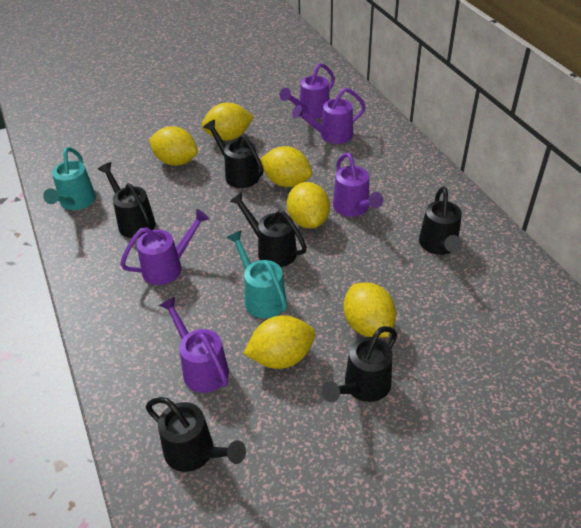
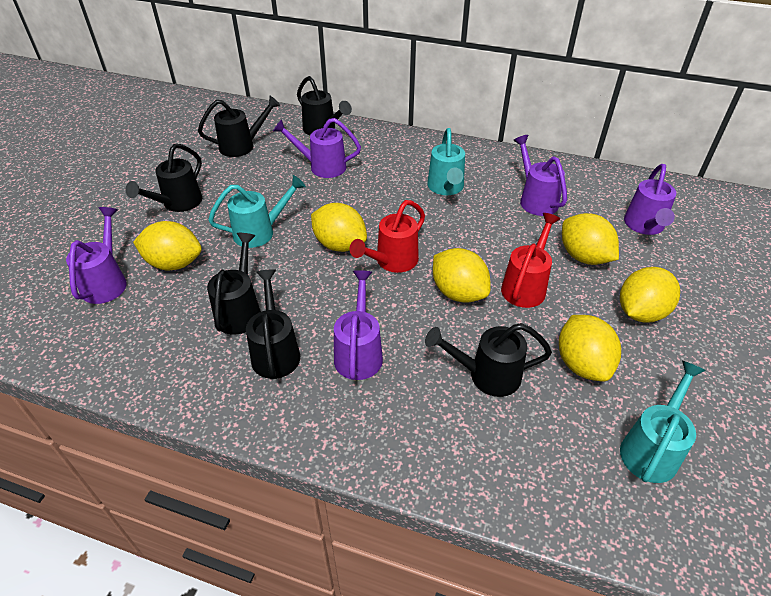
red watering can: none = 0 -> [349,200,425,273] [501,213,560,308] = 2
turquoise watering can: [43,147,96,210] [226,230,287,318] = 2 -> [208,175,306,248] [427,128,465,195] [620,361,706,483] = 3

